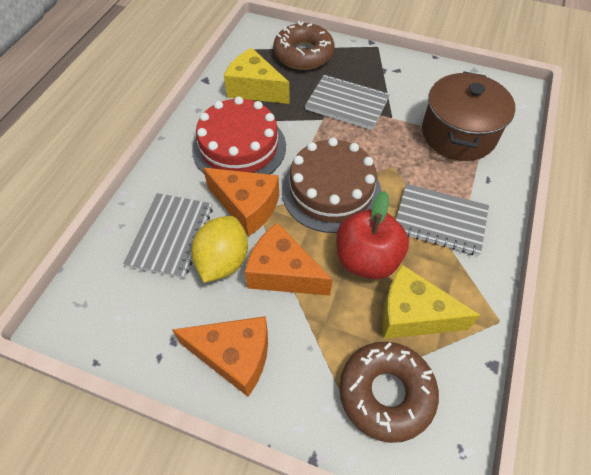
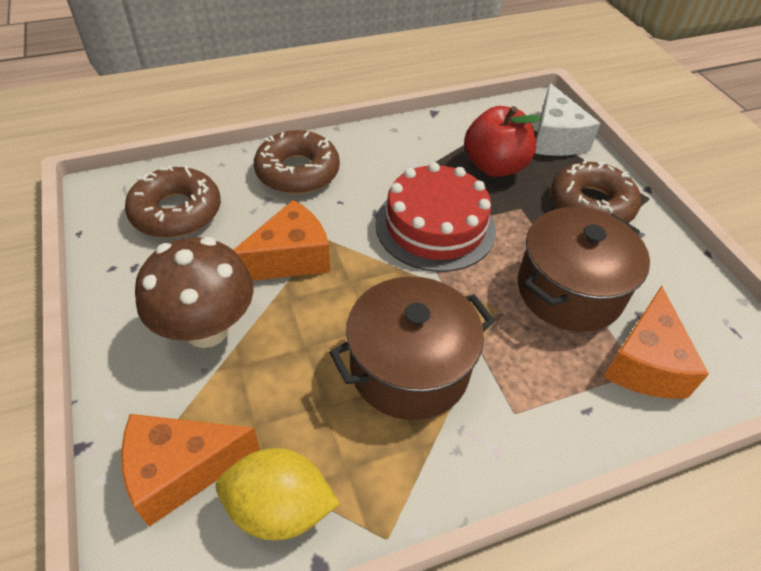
brown cake: [282,138,381,233] = 1 -> none = 0
brown donut: [273,21,335,70] [339,342,439,443] = 2 -> [125,165,221,238] [254,130,340,194] [551,159,641,223] = 3
brown mushroom: none = 0 -> [135,237,254,348] = 1
brown pot: [422,71,515,161] = 1 -> [329,276,495,420] [518,207,650,332] = 2
grey notebook: [123,193,213,278] [305,75,390,130] [396,184,489,256] = 3 -> none = 0
white cheese: none = 0 -> [535,83,600,156] = 1
yellow cheese: [224,48,290,104] [382,265,481,339] = 2 -> none = 0

